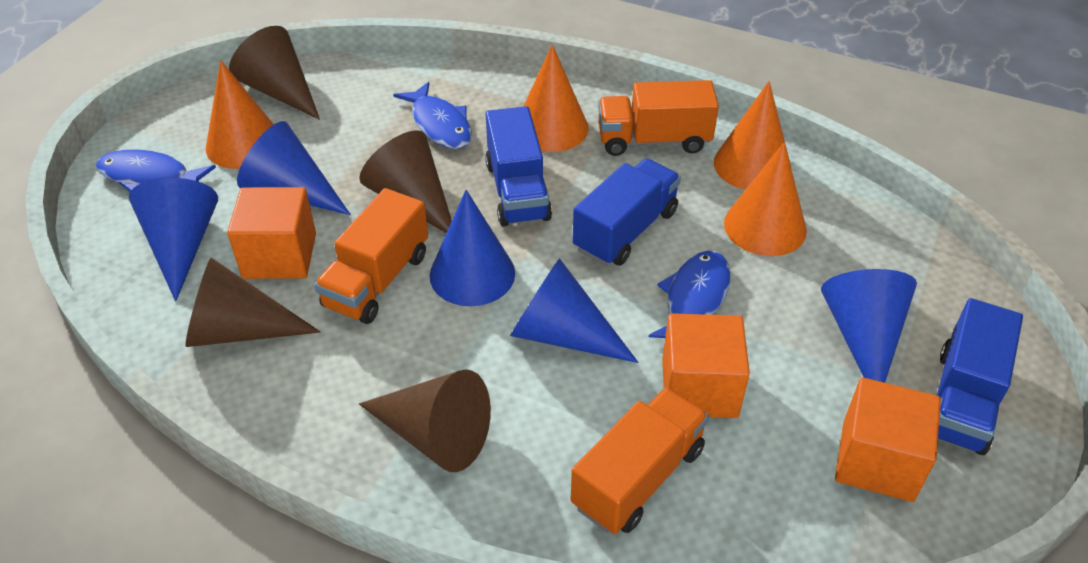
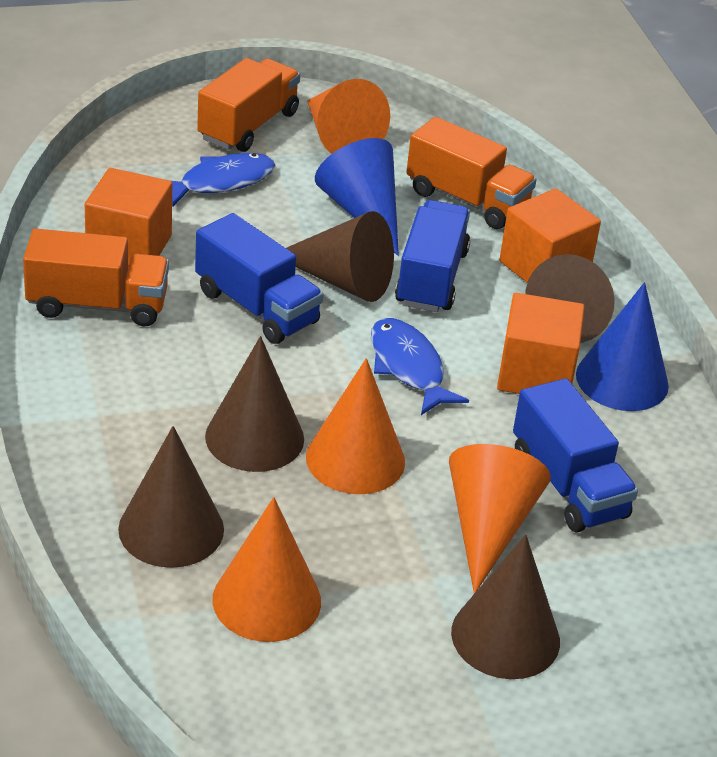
blue cone: [129,178,218,302] [237,121,351,215] [430,190,515,306] [510,258,639,363] [821,269,917,383] = 5 -> [315,138,399,256] [576,282,669,411] = 2
blue fish: [96,149,216,192] [393,82,472,149] [649,251,731,338] = 3 -> [172,153,275,206] [371,318,469,415] = 2
brown cone: [186,258,321,347] [229,26,320,120] [359,130,452,233] [359,369,491,472] = 4 -> [118,426,224,568] [205,336,304,472] [286,211,394,302] [451,535,560,679] [525,254,615,343] = 5

